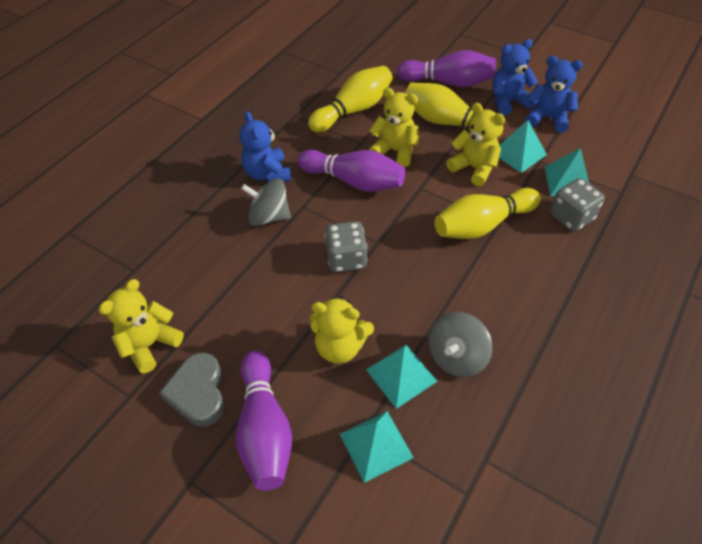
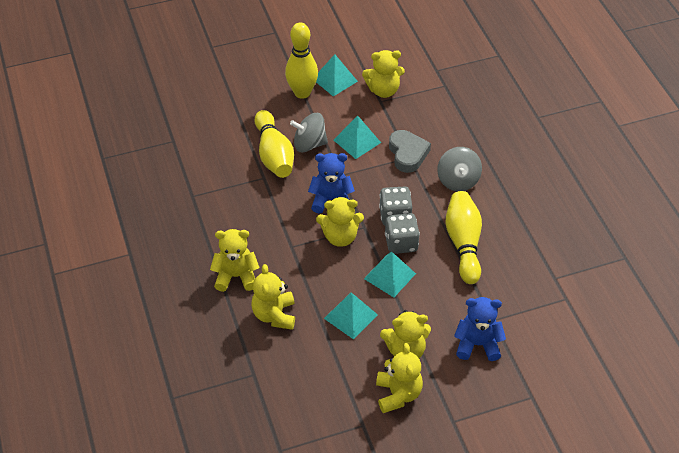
blue teddy bear: [239,111,291,182] [493,39,538,116] [525,56,583,133] = 3 -> [308,153,355,214] [454,297,506,361] = 2
purple bowling pin: [236,351,292,491] [298,150,405,192] [397,50,496,87] = 3 -> none = 0
yellow teddy bear: [99,279,184,374] [309,296,374,364] [369,88,418,167] [446,103,505,186] = 4 -> [210,229,260,292] [251,264,295,330] [316,196,364,247] [362,50,405,98] [376,343,423,413] [380,310,431,358] = 6

